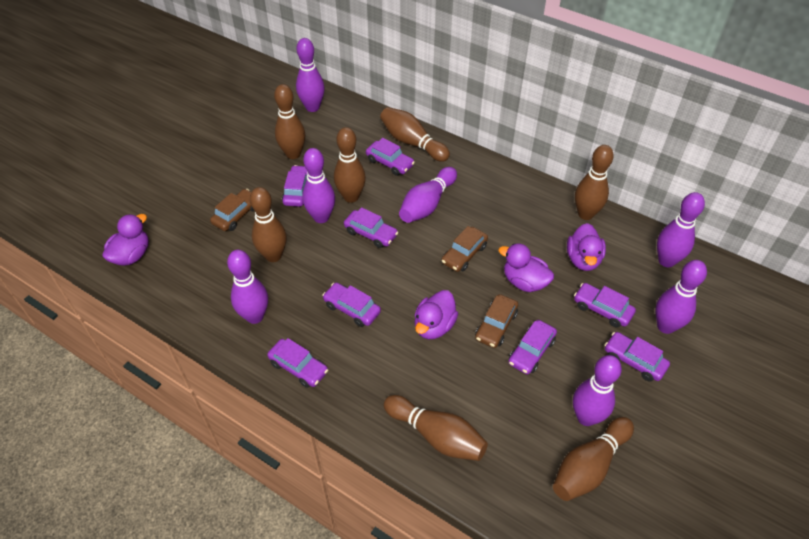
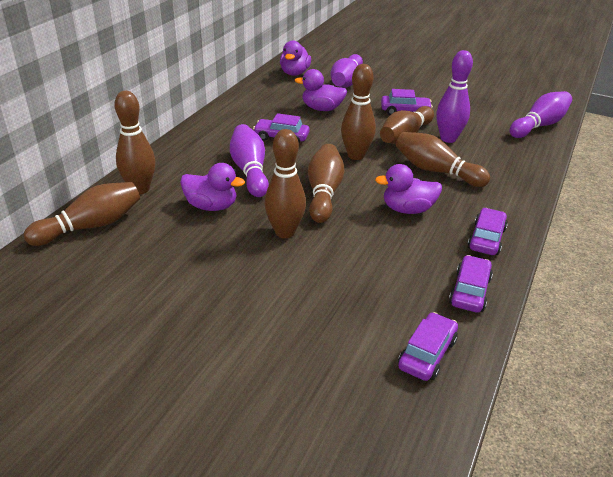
brown car: [210,189,254,231] [441,226,488,272] [475,294,518,348] = 3 -> none = 0
purple bowling pin: [227,250,268,324] [296,38,325,112] [302,148,335,223] [399,167,457,223] [573,355,622,426] [655,260,707,334] [657,192,705,267] = 7 -> [230,124,269,197] [330,54,363,88] [436,50,473,143] [509,91,572,138] = 4
purple car: [267,338,328,388] [282,165,307,207] [322,283,381,327] [344,207,398,248] [366,138,415,176] [508,320,557,375] [574,283,636,328] [605,332,670,382] = 8 -> [253,113,310,143] [381,89,433,115] [398,312,458,381] [449,255,493,313] [468,208,508,255] = 5

